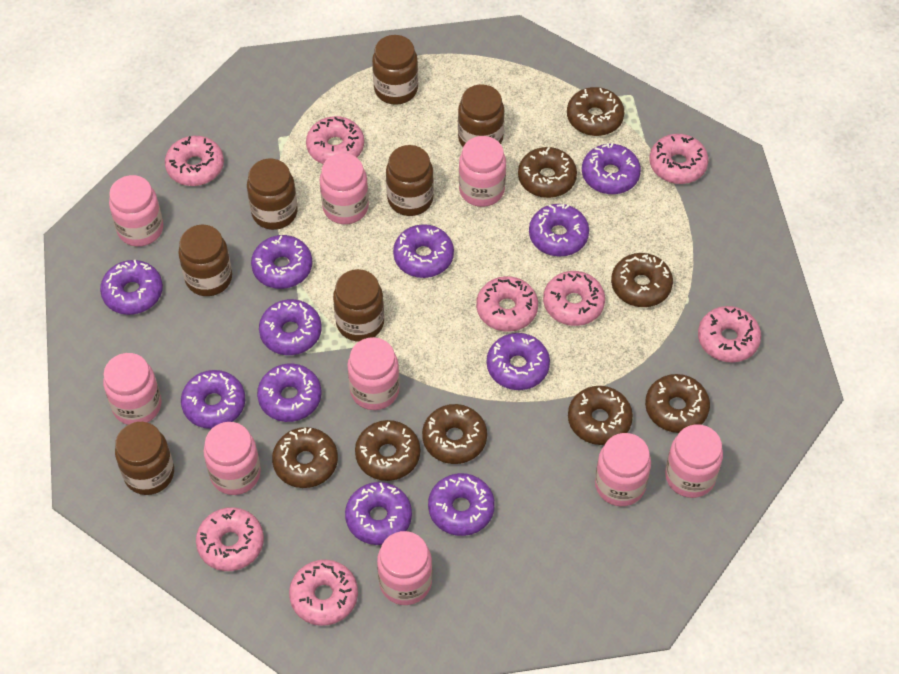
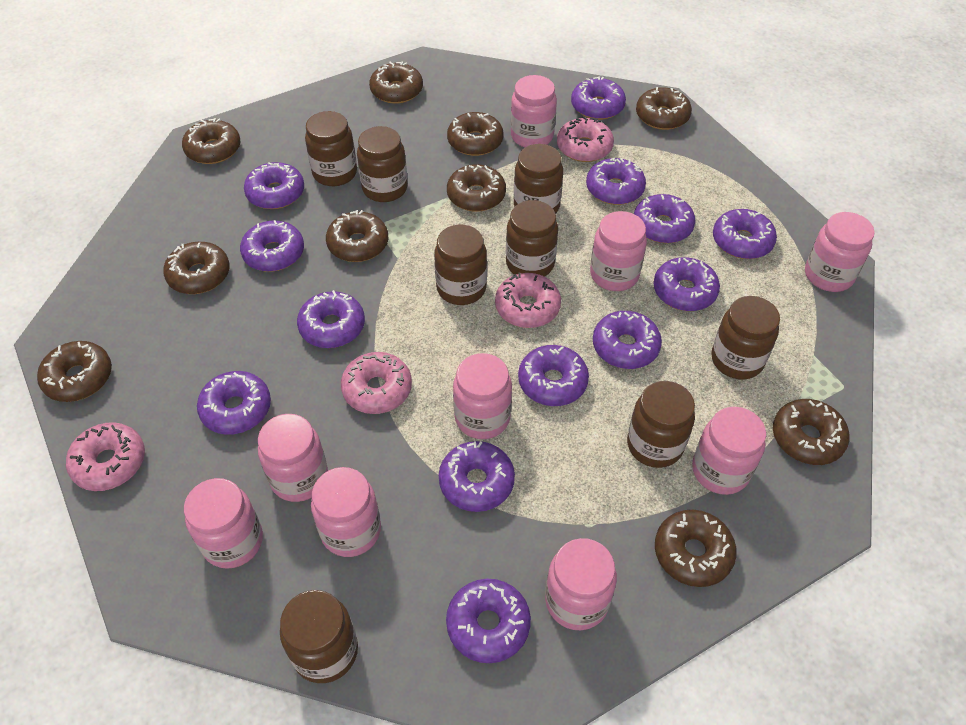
brown donut: [272,427,338,488] [355,420,420,481] [422,404,487,464] [518,147,577,198] [567,87,624,136] [568,386,633,445] [611,253,673,307] [645,374,710,433] = 8 -> [37,341,112,402] [163,242,230,294] [182,118,240,164] [326,210,388,262] [369,62,423,104] [447,112,503,156] [447,164,506,212] [636,87,692,130] [655,510,737,587] [773,399,849,465] = 10
brown jar: [115,422,174,495] [178,224,232,296] [247,159,298,230] [333,269,384,341] [372,35,418,105] [386,145,434,216] [458,84,504,147] = 7 -> [280,590,358,683] [305,111,357,186] [357,126,408,202] [434,225,487,305] [506,200,558,277] [514,144,563,214] [627,381,695,468] [711,296,780,380] = 8
pink donut: [165,136,224,186] [196,507,264,571] [289,560,358,626] [306,116,364,164] [476,276,538,332] [543,271,605,326] [650,134,709,184] [698,306,761,363] = 8 -> [66,422,145,491] [341,352,412,414] [495,273,561,328] [557,116,614,162] = 4
purple donut: [100,260,163,315] [181,370,245,429] [251,235,312,289] [257,363,321,422] [259,299,322,355] [345,482,412,545] [393,224,454,278] [428,473,495,536] [487,333,550,390] [529,204,589,257] [582,143,641,194] = 11 -> [197,371,271,435] [240,220,304,272] [244,162,304,209] [297,290,365,348] [439,441,515,512] [446,579,531,663] [518,345,589,406] [571,76,626,120] [586,158,646,205] [593,311,662,369] [634,194,695,243] [653,257,720,311] [713,209,777,259] = 13

